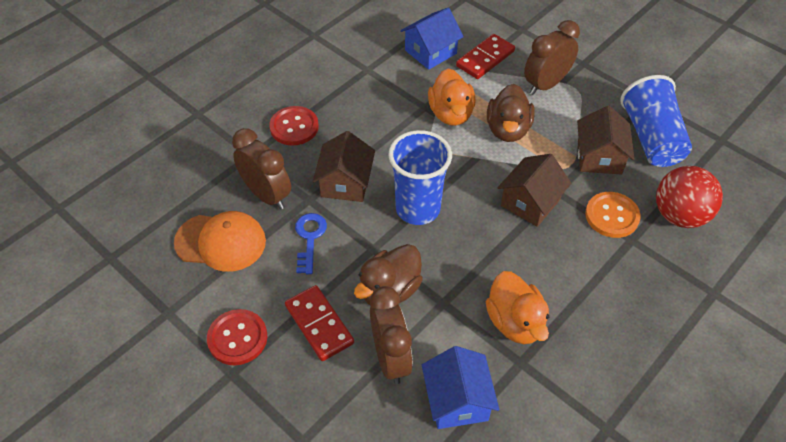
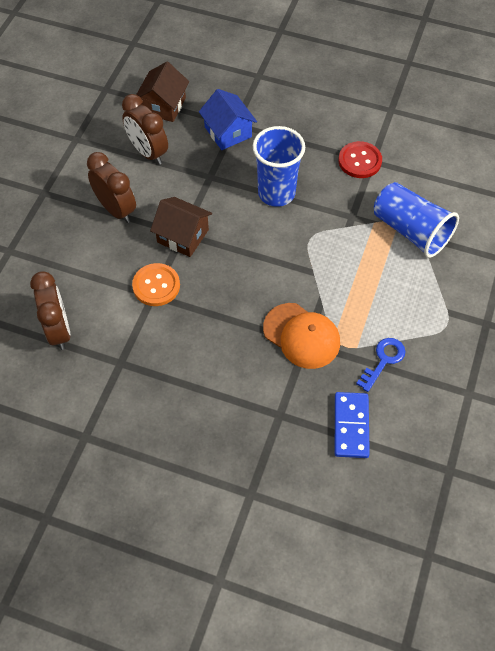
blue domino: none = 0 -> [335,392,370,458] = 1
blue house: [400,7,464,70] [422,346,499,429] = 2 -> [199,89,257,150] = 1
brown duck: [354,244,423,305] [487,84,535,142] = 2 -> none = 0
brown house: [313,131,375,202] [497,154,571,227] [577,106,634,174] = 3 -> [136,62,189,122] [150,197,212,257] = 2
orange duck: [428,69,475,126] [486,271,549,344] = 2 -> none = 0
red ball: [656,166,723,228] = 1 -> none = 0
red button: [207,309,267,365] [269,106,319,145] = 2 -> [339,141,382,178] = 1
red domino: [285,285,354,361] [456,34,515,79] = 2 -> none = 0

